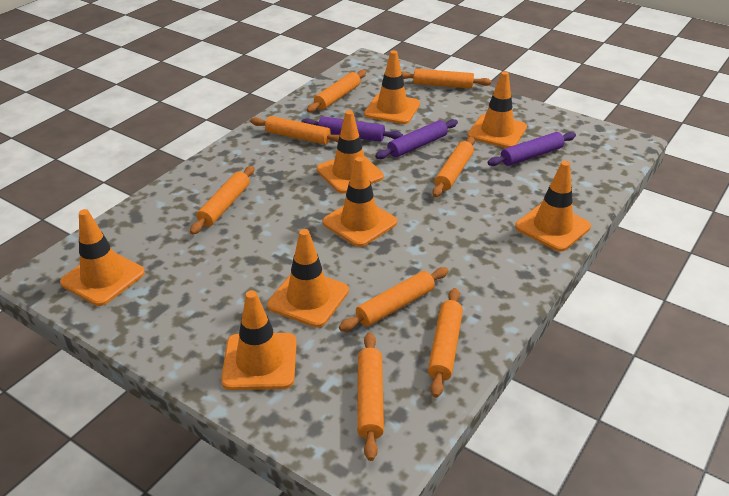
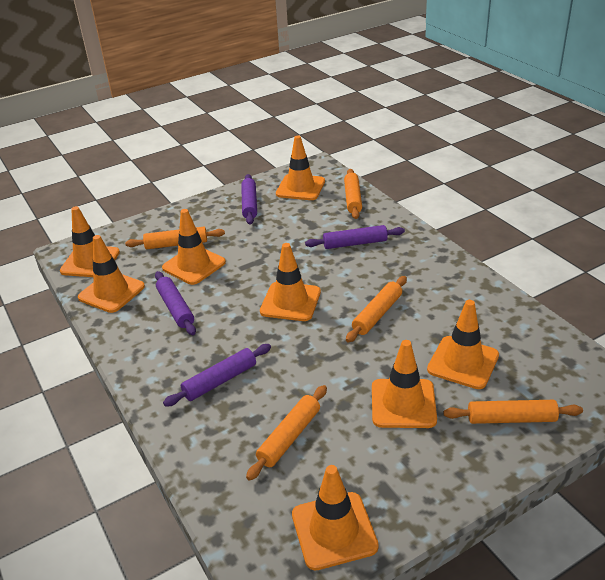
orange rolling pin: [190,166,254,234] [250,116,340,145] [307,70,366,113] [339,267,449,331] [357,333,384,461] [401,69,491,89] [428,288,463,398] [432,137,475,197] = 8 -> [125,227,225,249] [246,385,327,481] [344,169,362,219] [346,276,407,343] [444,400,583,424] = 5
purple rolling pin: [301,116,403,142] [375,119,458,159] [487,132,576,166] = 3 -> [155,271,196,335] [163,344,271,407] [241,174,257,224] [305,225,405,249] = 4

